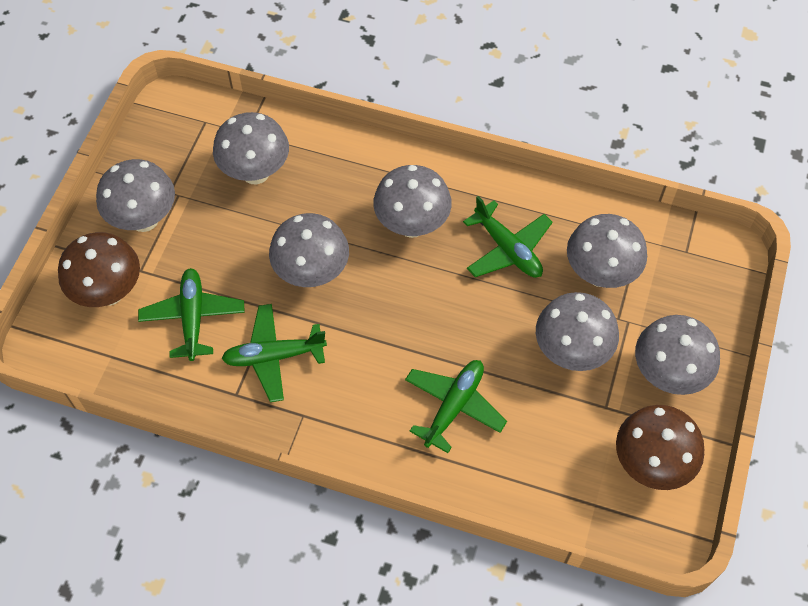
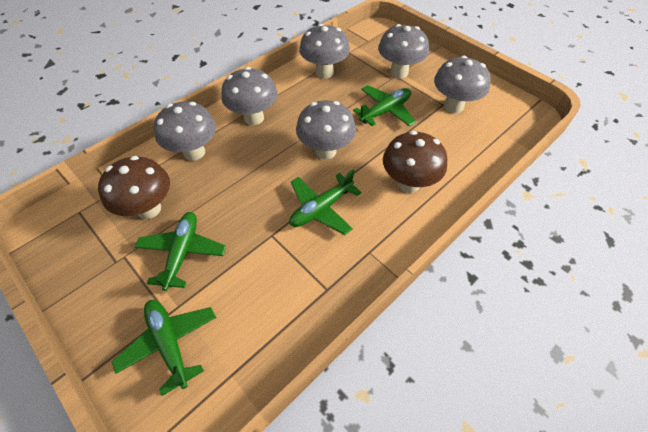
grey mushroom: [96,159,175,232] [213,112,289,184] [269,213,349,287] [373,165,452,238] [536,292,619,371] [567,214,647,288] [635,315,720,395] = 7 -> [154,101,216,161] [221,67,278,125] [296,100,356,159] [299,24,350,79] [378,24,429,78] [434,56,491,113] = 6

